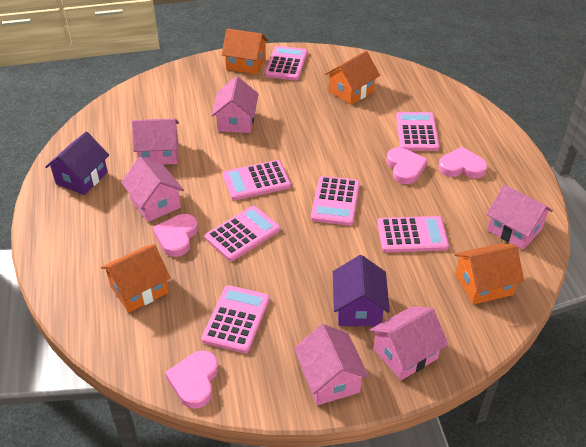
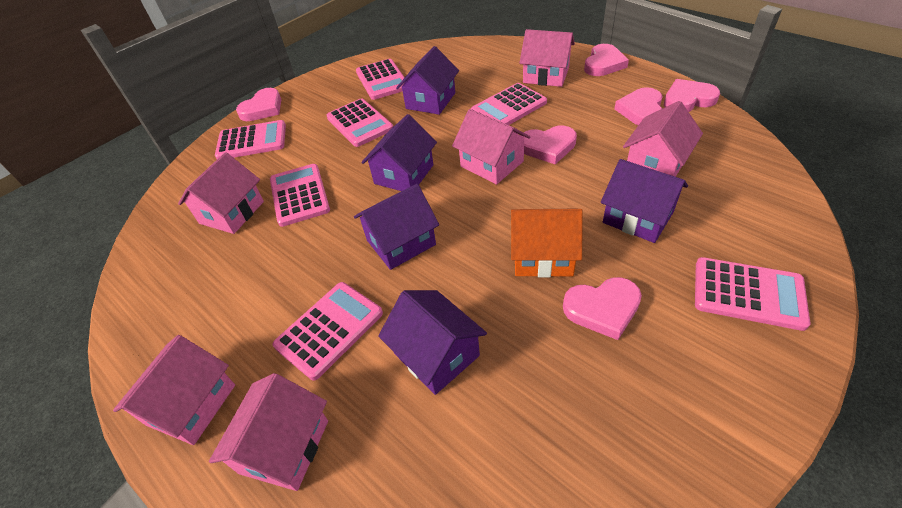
orange house: [101,244,171,313] [222,29,269,75] [325,51,380,105] [454,244,524,305] = 4 -> [511,209,583,277] = 1
pink heart: [152,214,198,257] [165,351,218,409] [386,147,428,184] [438,147,487,178] = 4 -> [236,88,281,121] [521,126,577,164] [563,277,642,340] [584,44,629,76] [614,87,663,125] [664,79,720,112] = 6
purple house: [45,132,109,195] [333,255,390,326] = 2 -> [354,184,439,270] [361,114,437,191] [378,290,487,395] [396,46,459,115] [601,159,688,243] = 5

